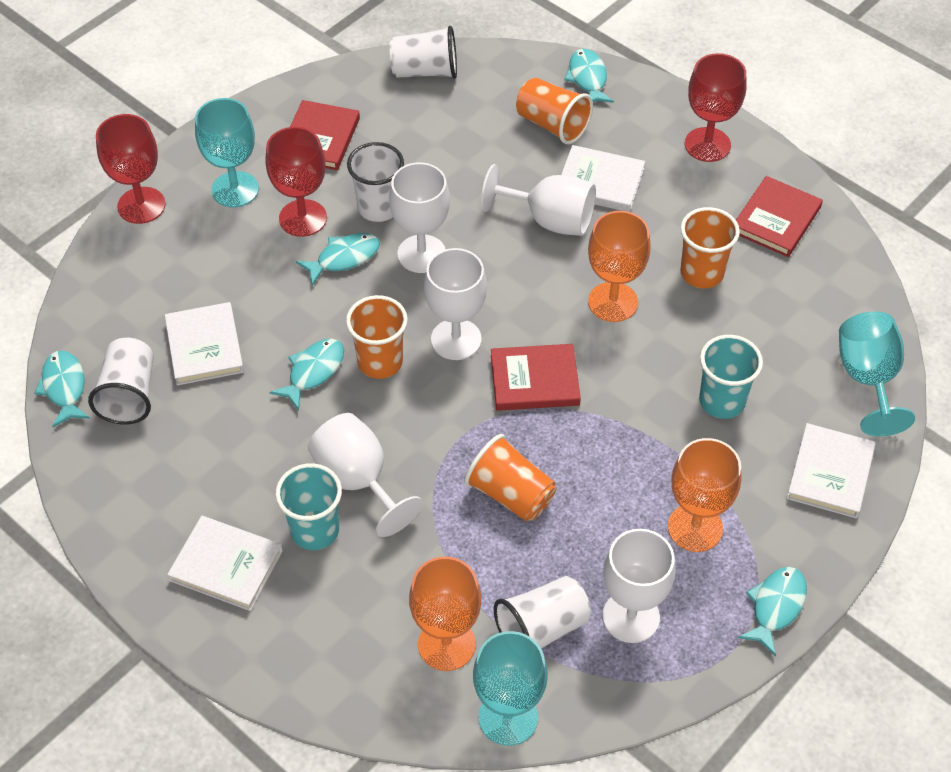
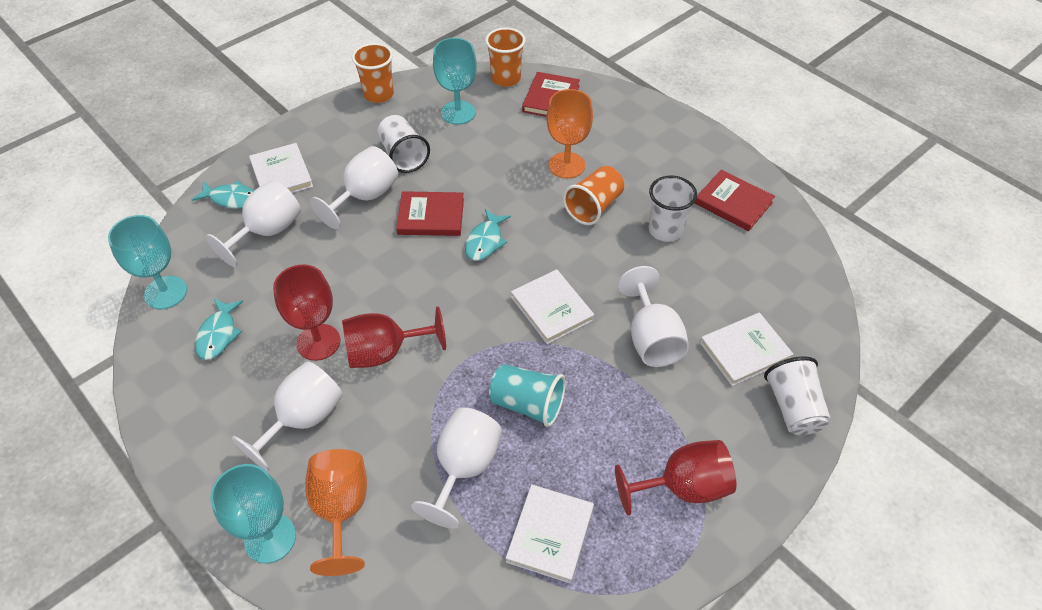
orange cup: [346,295,408,379] [464,434,556,522] [516,78,593,144] [680,207,740,288] = 4 -> [352,43,394,103] [485,27,526,87] [563,166,624,225] = 3
orange goblet: [409,556,481,671] [588,211,651,322] [668,438,742,552] = 3 -> [305,449,367,576] [546,89,593,179] = 2
turquoise cup: [275,463,342,550] [699,335,763,419] = 2 -> [489,364,566,427] = 1
turquoise fish: [34,351,90,427] [269,339,344,410] [296,233,380,286] [564,49,614,103] [738,567,807,656] = 5 -> [192,180,254,209] [195,299,243,360] [465,209,511,261] = 3
white cup: [88,338,154,425] [347,142,404,222] [389,26,457,79] [494,576,591,649] = 4 -> [377,115,430,173] [649,175,697,242] [764,356,831,435] = 3

